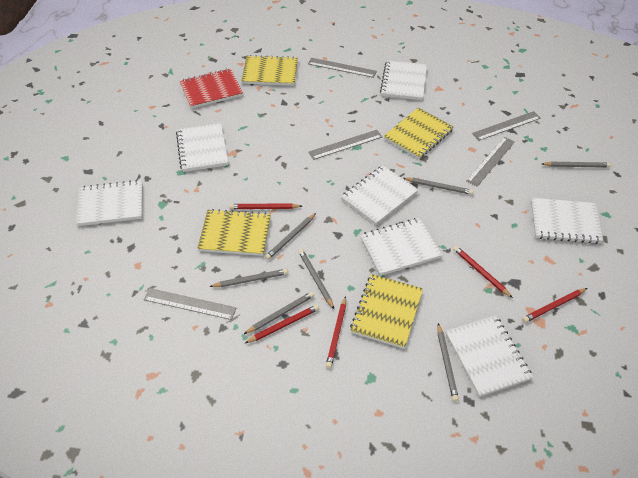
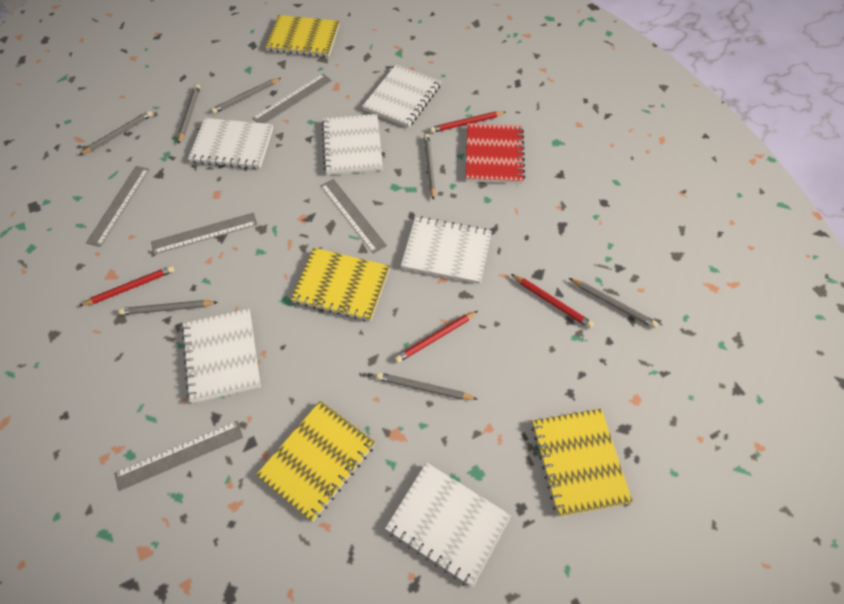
red pencil: [230,203,302,209] [245,305,319,343] [326,296,346,368] [453,246,513,298] [522,288,587,323] = 5 -> [80,266,175,306] [395,311,478,363] [430,111,506,133] [511,274,594,328] = 4
white notebook: [76,180,142,226] [176,123,228,172] [341,165,418,225] [360,218,442,276] [380,60,427,100] [446,315,533,397] [531,198,603,244] = 7 -> [182,308,261,403] [188,118,273,169] [322,114,383,175] [362,64,441,128] [385,462,511,587] [401,216,492,284] = 6

